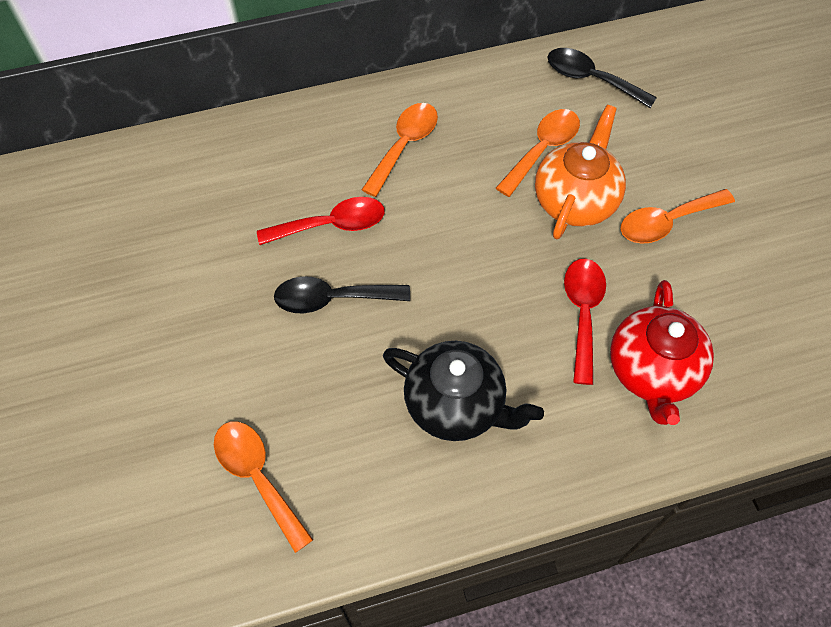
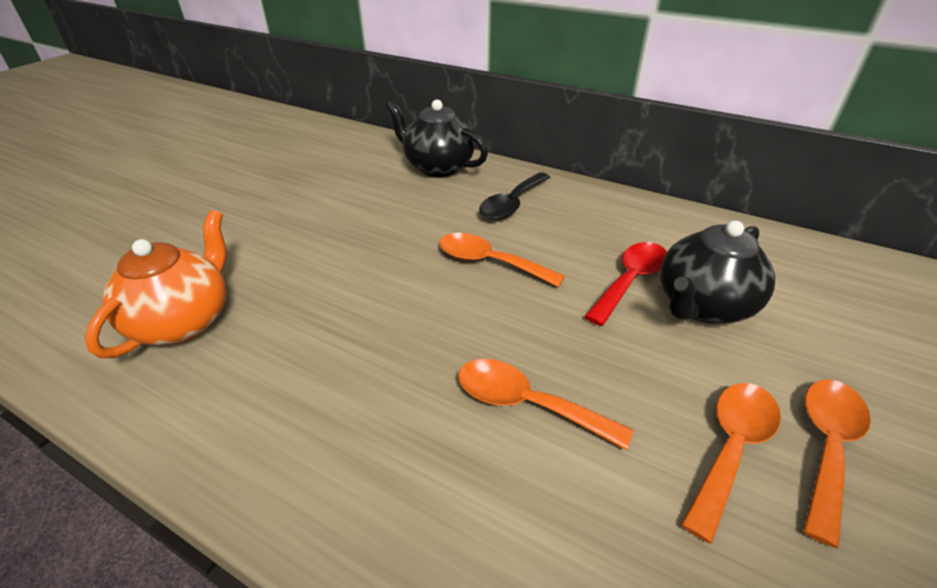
black spoon: [274,276,410,313] [548,48,657,108] = 2 -> [479,172,551,220] = 1
black teapot: [383,341,544,441] = 1 -> [386,99,488,177] [660,220,775,324] = 2
red spoon: [257,197,385,245] [564,259,606,385] = 2 -> [584,242,667,326] = 1
red teapot: [610,280,714,425] = 1 -> none = 0

